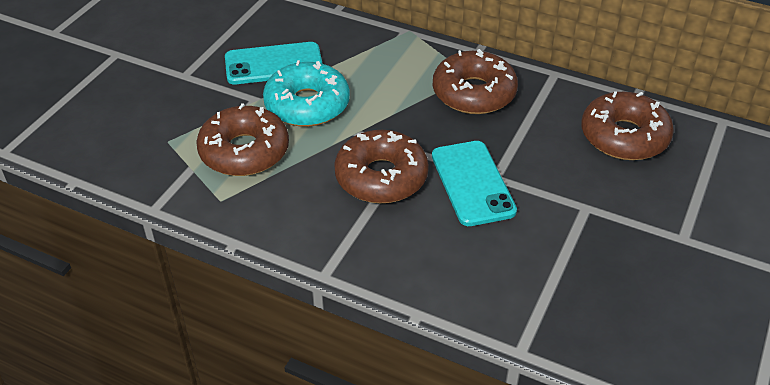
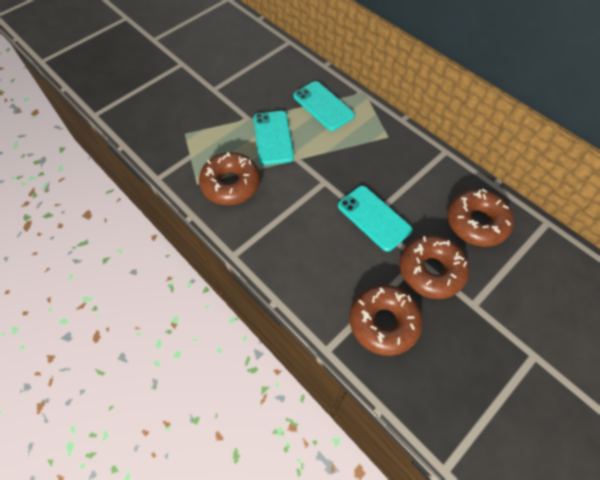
turquoise donut: [263,60,350,127] = 1 -> none = 0
turquoise phone: [225,42,323,84] [432,141,517,226] = 2 -> [253,111,294,165] [293,81,355,131] [338,186,412,252] = 3

